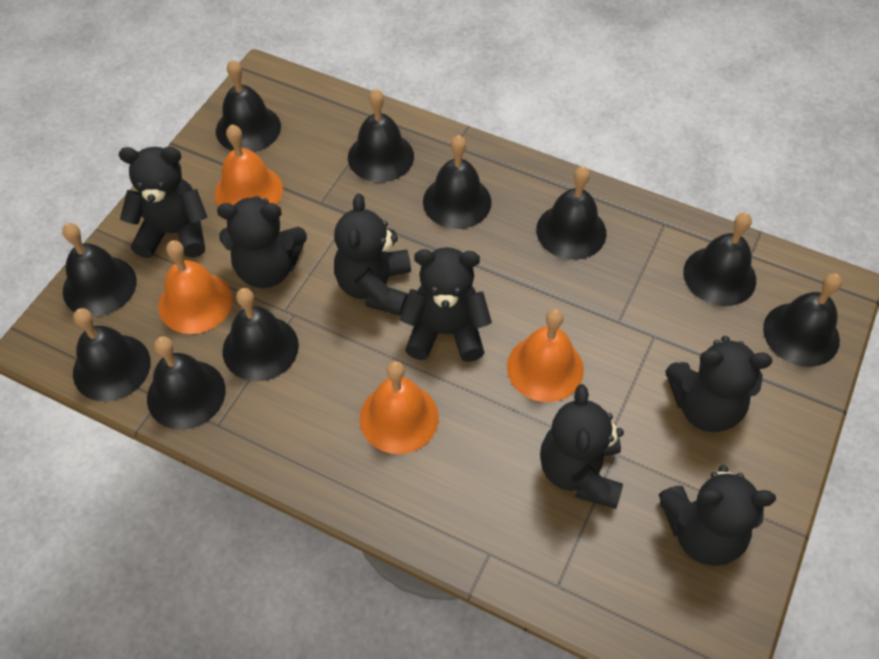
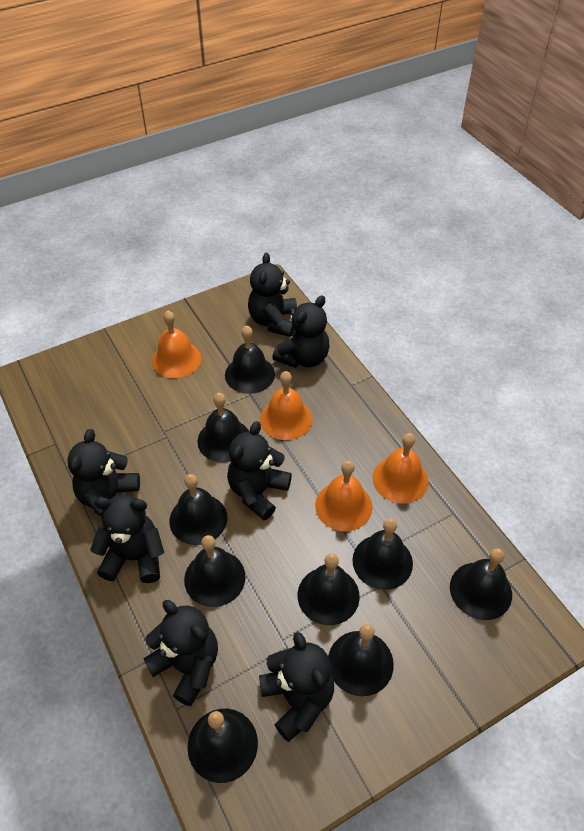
black bell: [62,223,137,317] [73,308,151,402] [147,336,226,430] [216,60,281,152] [222,288,299,381] [348,89,414,182] [423,135,492,229] [536,166,606,260] [683,213,756,306] [763,273,842,367] = 10 -> [169,474,227,545] [184,535,246,607] [187,709,258,783] [197,393,249,462] [225,325,275,394] [298,553,360,625] [328,624,394,696] [352,518,413,590] [450,548,512,620] = 9

